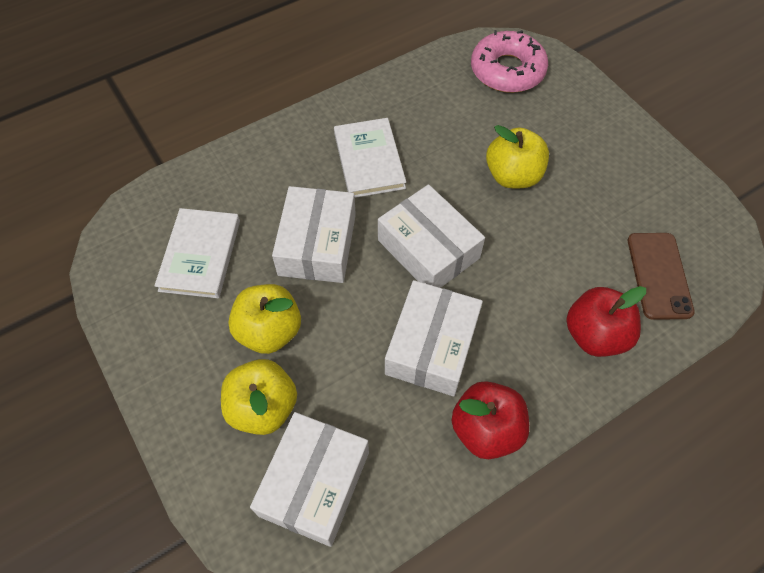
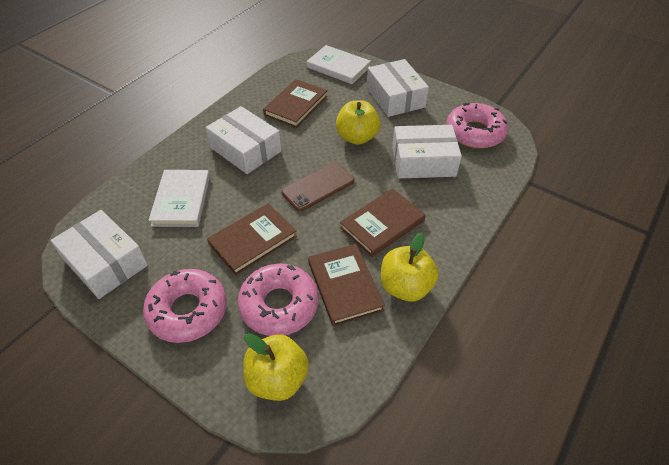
brown book: none = 0 -> [207,203,297,275] [263,79,328,128] [308,244,385,326] [340,188,426,257] = 4
pink donut: [471,30,548,93] = 1 -> [143,269,227,343] [238,264,319,336] [446,103,508,148] = 3
red apple: [451,381,529,459] [566,286,646,357] = 2 -> none = 0

